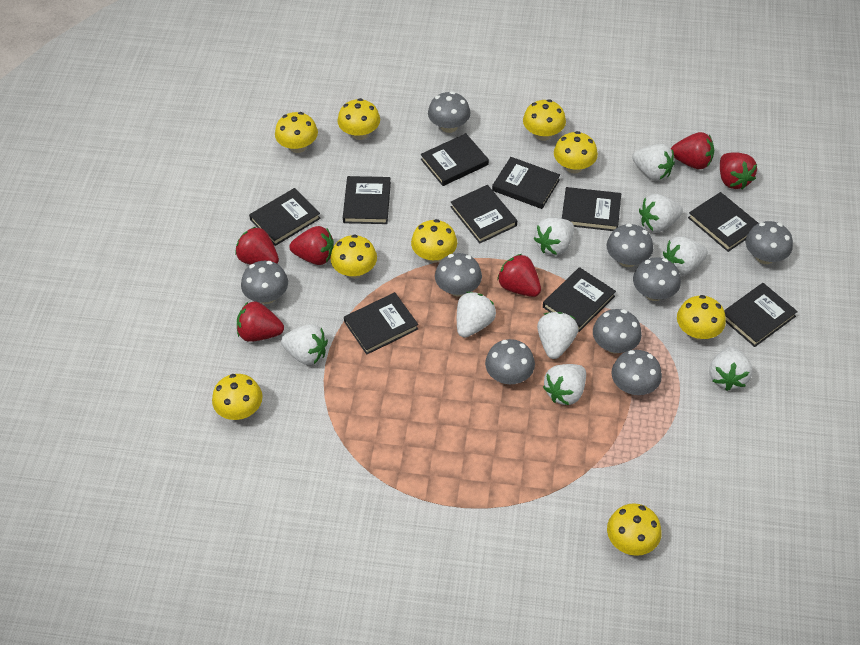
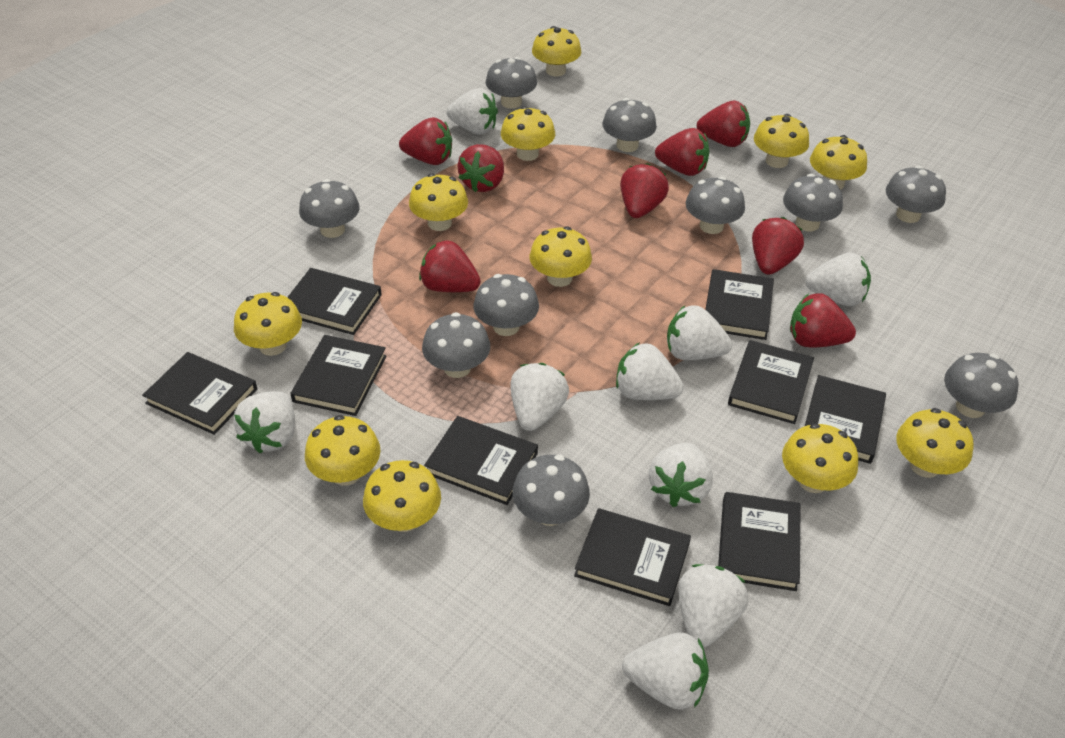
black book: [249,188,321,246] [343,176,391,224] [344,292,418,355] [420,133,489,186] [451,185,517,244] [492,157,560,209] [543,267,616,332] [562,187,621,231] [688,192,758,252] [724,283,798,347] = 10 -> [142,352,257,435] [287,268,382,335] [290,335,387,416] [424,416,538,505] [574,508,691,606] [705,269,774,340] [718,492,801,591] [728,340,814,424] [805,375,886,464] = 9
grey mushroom: [241,261,288,304] [428,91,471,133] [435,253,482,297] [485,339,535,384] [593,309,642,354] [607,223,653,267] [611,350,662,395] [633,257,681,301] [746,221,793,264] = 9 -> [299,179,360,238] [422,312,490,378] [473,274,539,336] [486,57,537,109] [513,455,590,526] [602,98,657,152] [686,177,745,234] [783,174,843,231] [886,166,946,223] [944,353,1018,418] = 10
red strawberry: [235,227,279,265] [237,301,284,342] [289,226,334,265] [497,254,541,297] [671,132,714,169] [720,152,757,189] = 6 -> [399,117,452,165] [419,240,481,292] [458,144,504,192] [620,163,669,218] [655,128,709,176] [697,100,750,147] [752,217,804,275] [790,293,856,348] = 8
yellow mushroom: [212,374,263,420] [275,112,318,153] [331,235,377,278] [338,98,380,140] [411,219,457,263] [523,99,566,141] [554,131,598,174] [607,503,662,556] [677,295,726,340] = 9 -> [234,292,302,356] [305,415,381,486] [363,460,441,532] [409,173,468,231] [501,106,555,161] [530,227,592,287] [532,26,581,76] [754,114,809,168] [782,423,858,493] [810,135,867,190] [897,408,974,478] = 11

